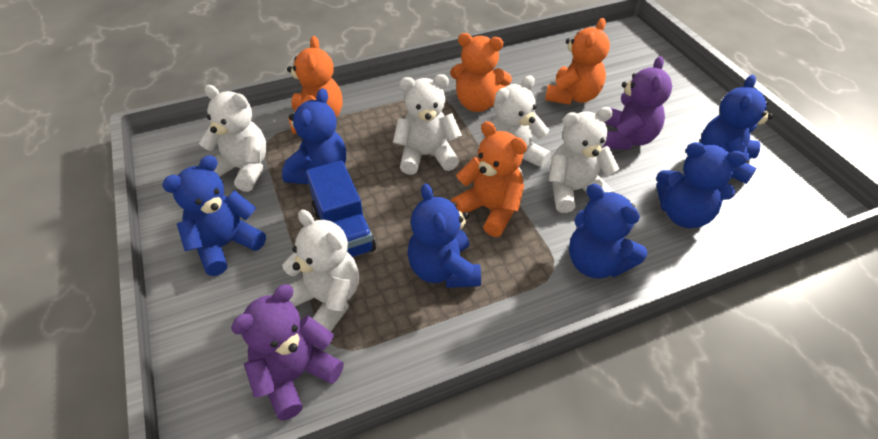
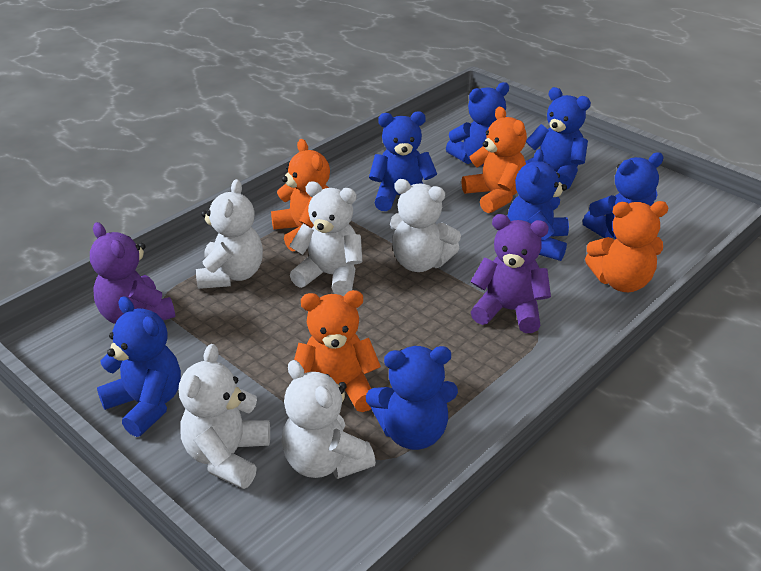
blue teddy bear: [162,155,266,276] [282,88,346,184] [407,183,481,288] [569,184,647,279] [656,142,746,228] [700,75,773,184] = 6 -> [97,296,181,437] [366,346,458,450] [369,111,437,211] [446,82,509,166] [507,149,569,261] [525,87,591,190] [582,152,664,239] = 7
blue truck: [306,160,376,257] = 1 -> none = 0

